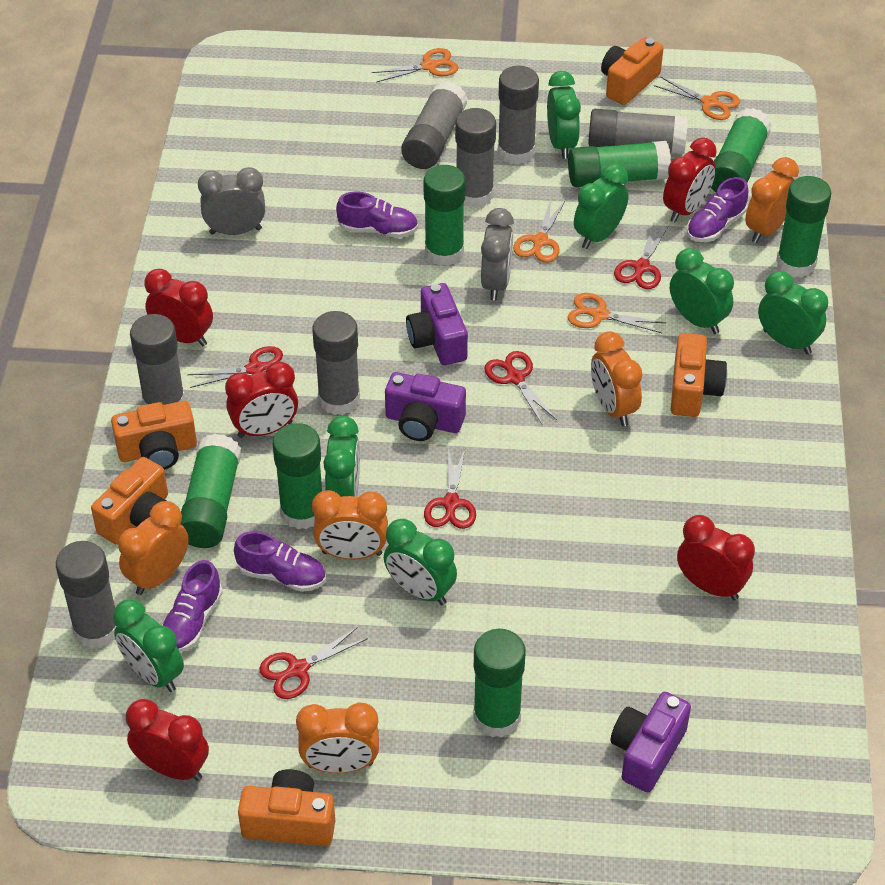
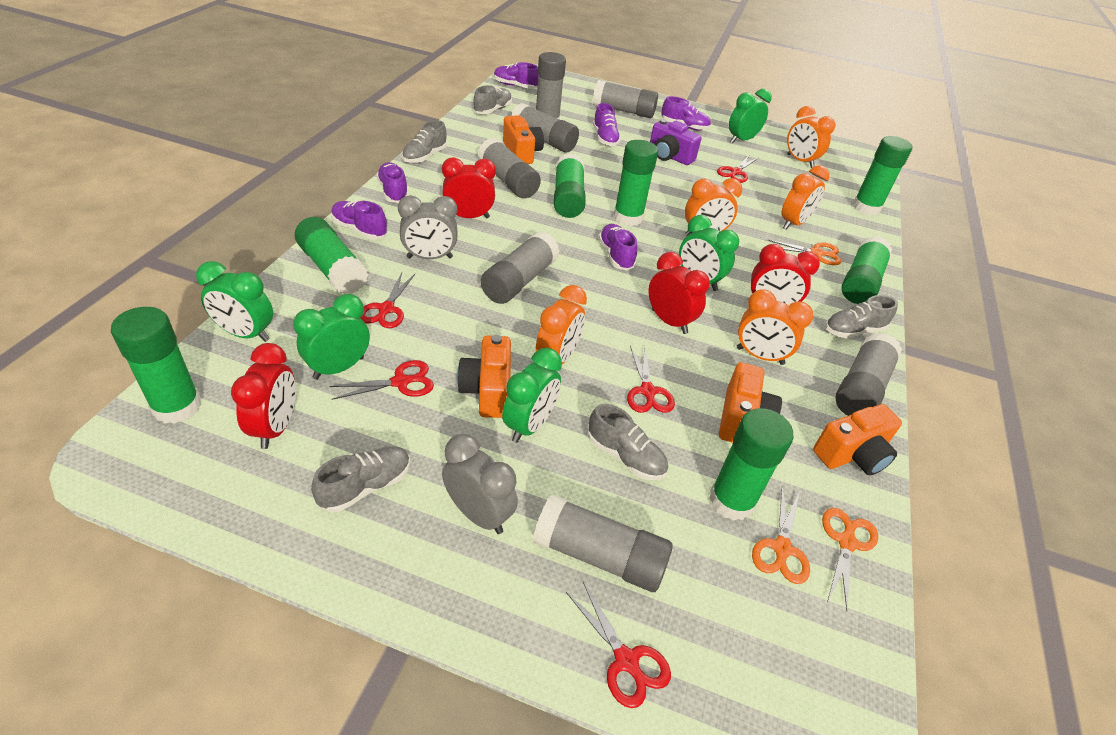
green clock: [113,599,184,692] [323,416,360,497] [384,519,457,605] [547,71,581,159] [574,164,629,249] [670,248,734,334] [758,271,828,354] = 7 -> [196,261,273,342] [293,294,370,380] [502,348,562,443] [679,215,739,291] [729,89,772,143] = 5
grey shoe: none = 0 -> [311,446,410,512] [402,120,447,163] [473,85,512,114] [588,404,668,480] [825,295,898,338] = 5
orange camera: [91,457,168,545] [111,401,197,470] [238,769,335,846] [601,37,663,105] [671,333,727,417] = 5 -> [457,335,511,418] [503,115,544,164] [719,362,782,443] [813,404,902,475] = 4
orange scissors: [372,48,458,83] [513,199,566,263] [568,293,666,333] [654,77,740,120] = 4 -> [752,486,810,584] [768,240,842,265] [822,508,878,611] = 3
purple camera: [385,372,466,441] [406,283,468,365] [610,692,691,792] = 3 -> [650,119,702,165] = 1
purple shoe: [163,560,223,652] [234,531,326,592] [336,192,418,238] [687,177,748,242] = 4 -> [331,201,388,239] [376,162,409,203] [494,62,538,89] [593,103,621,146] [598,224,637,270] [661,96,711,130] = 6
red clock: [126,699,209,781] [145,269,213,346] [225,362,298,438] [663,137,717,222] [677,515,755,600] = 5 -> [231,343,296,449] [442,157,496,218] [649,252,710,334] [748,244,820,305] = 4

